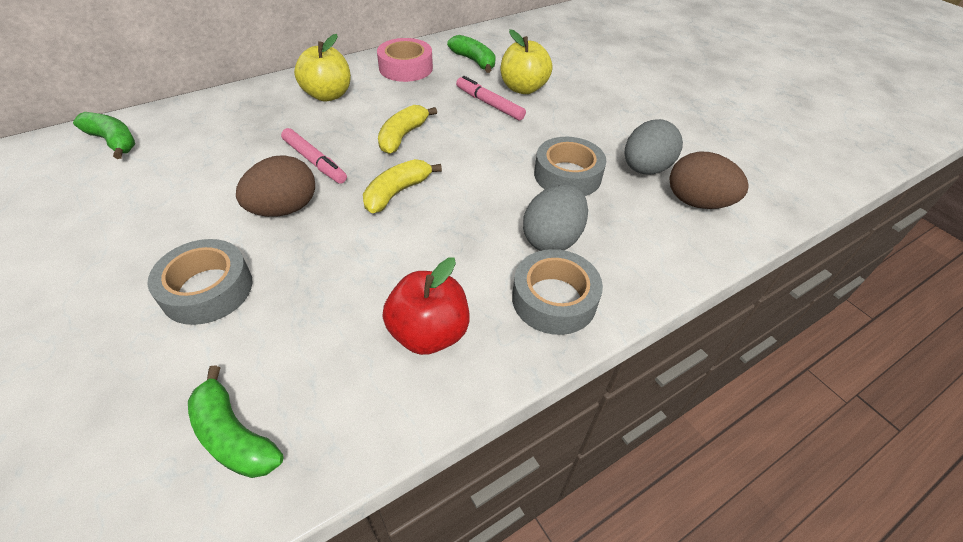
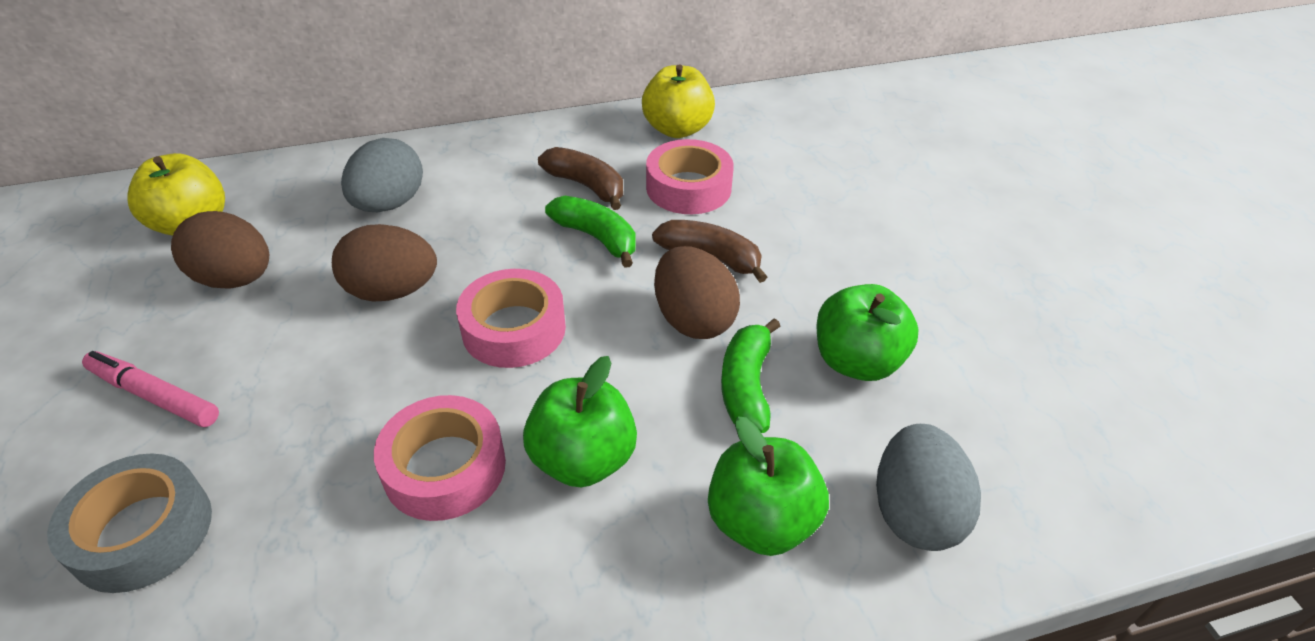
brown banana: none = 0 -> [538,147,623,210] [652,220,767,283] = 2
brown egg: [236,155,315,217] [669,152,749,209] = 2 -> [171,211,269,289] [332,224,437,302] [654,246,740,339] = 3
green apple: none = 0 -> [523,356,637,487] [708,416,829,556] [816,284,919,381] = 3
green banana: [73,112,135,159] [188,365,283,478] [447,35,496,73] = 3 -> [545,196,636,268] [721,318,781,433] = 2
grey tape: [147,239,253,325] [512,249,603,335] [534,137,606,196] = 3 -> [47,453,212,593] = 1
pink marker: [281,128,347,184] [456,76,526,121] = 2 -> [82,351,219,427] = 1
pink tape: [377,38,433,82] = 1 -> [374,395,506,521] [456,269,566,368] [646,139,734,214] = 3
red apple: [382,257,470,355] = 1 -> none = 0
yellow banana: [363,159,442,213] [378,105,437,154] = 2 -> none = 0

